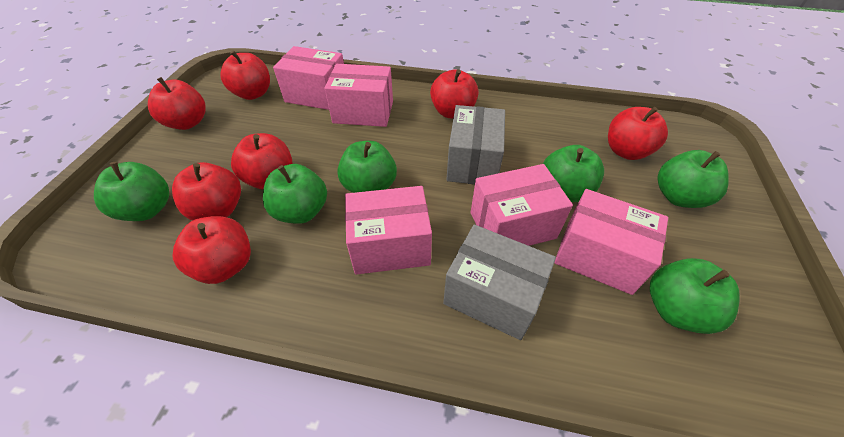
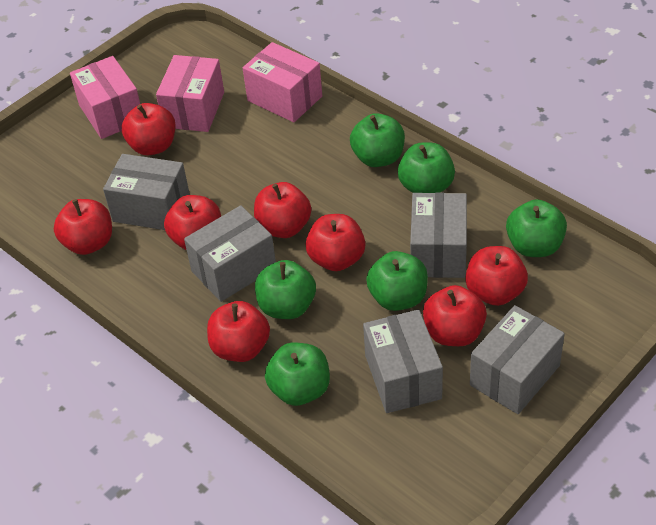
grey box: [443,225,556,340] [446,105,505,185] = 2 -> [103,154,190,230] [184,205,276,302] [363,309,443,413] [410,193,467,278] [470,305,565,414] = 5
pink box: [273,46,344,110] [324,64,393,127] [345,186,432,274] [471,164,573,246] [554,189,668,295] = 5 -> [70,56,140,139] [156,55,224,132] [243,42,322,122] = 3
red apple: [148,77,206,130] [172,162,241,221] [173,216,251,284] [220,50,270,100] [231,133,293,189] [430,69,479,119] [608,107,668,160] = 7 -> [54,199,112,255] [122,103,175,155] [164,195,221,250] [207,301,270,362] [254,182,311,238] [306,214,365,271] [423,285,487,346] [465,246,528,306] = 8

